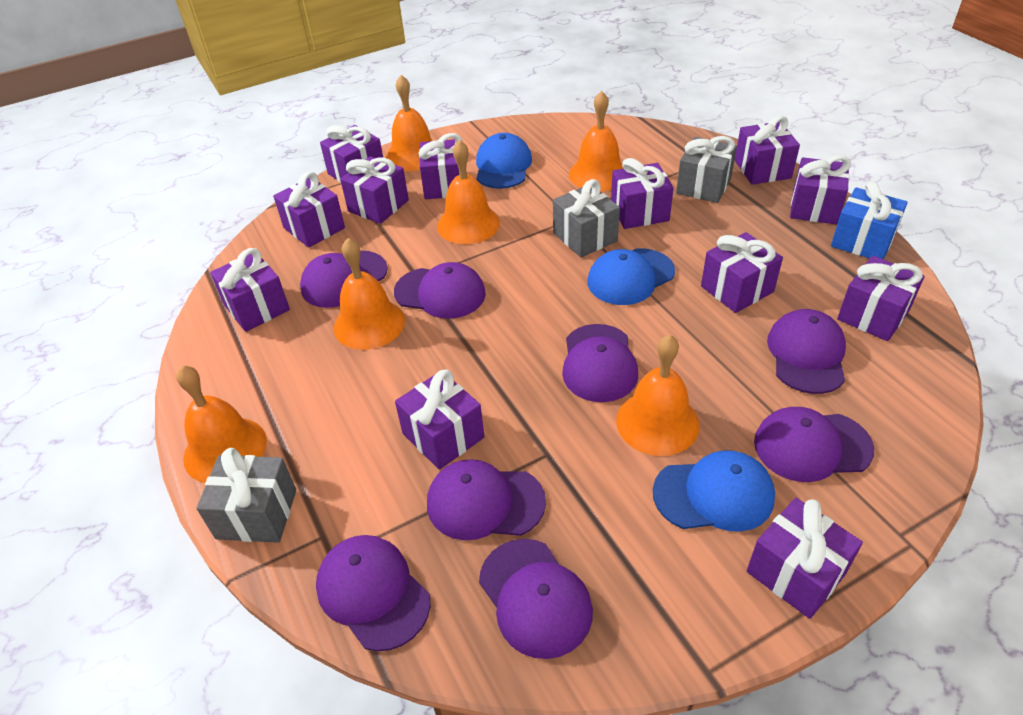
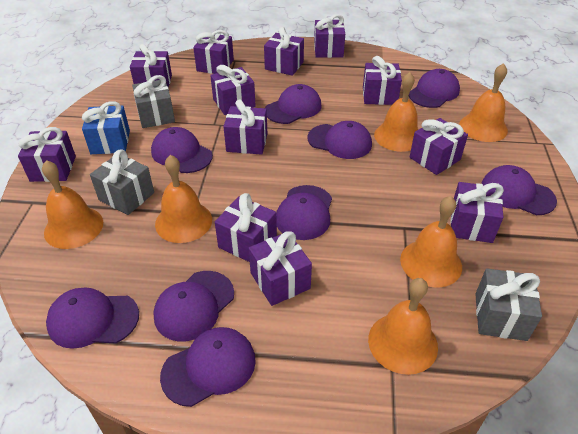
blue cap: [476,133,532,189] [588,248,675,305] [653,450,775,532] = 3 -> none = 0
purple cap: [300,251,388,308] [316,535,431,651] [394,262,486,319] [427,459,546,540] [479,539,593,659] [562,324,638,402] [754,407,874,482] [767,309,846,394] = 8 -> [46,287,139,349] [151,127,213,173] [153,271,234,341] [160,327,256,407] [265,84,322,124] [276,185,332,240] [308,121,372,159] [409,69,460,108] [481,165,557,215] = 9

